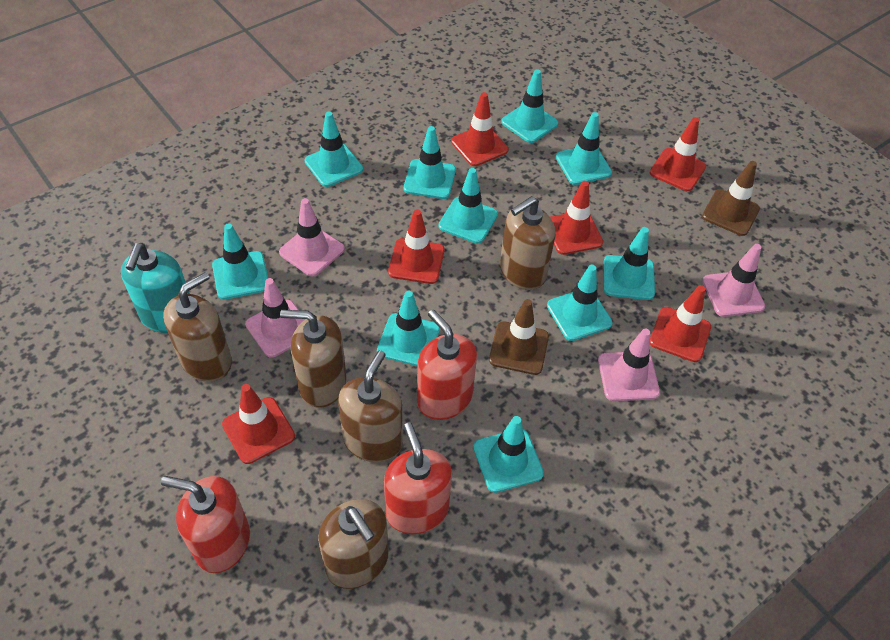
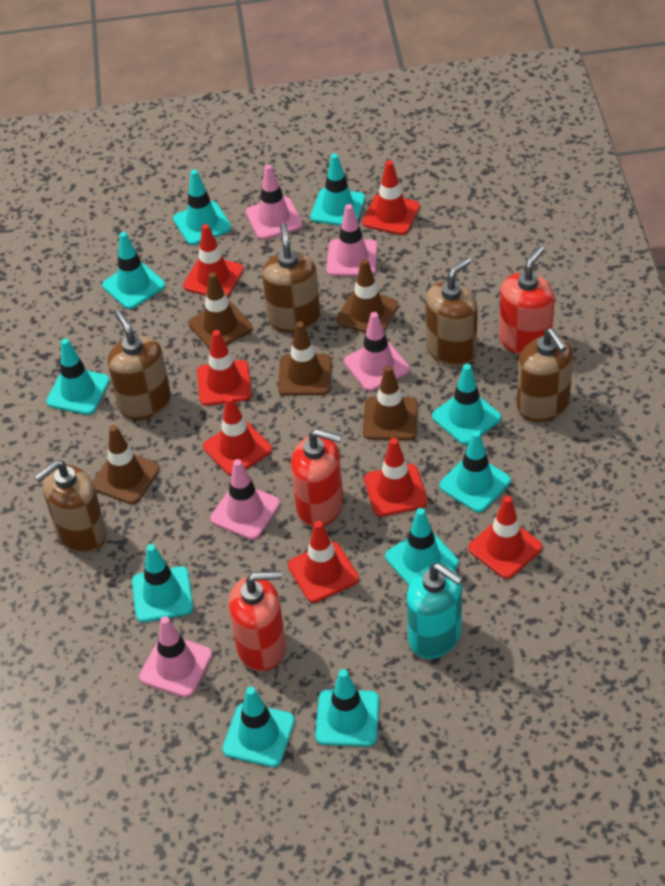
brown traffic cone: [489,299,549,375] [702,161,760,236] = 2 -> [92,425,160,504] [188,272,252,349] [278,322,332,396] [337,259,398,333] [363,365,418,440] = 5
pink traffic cone: [245,278,305,358] [279,198,345,276] [598,329,660,401] [702,244,765,317] = 4 -> [139,616,212,697] [210,459,280,540] [246,164,303,240] [326,204,378,276] [344,312,410,391] = 5
red traffic cone: [222,384,295,464] [388,209,444,284] [451,92,509,166] [550,181,603,255] [650,117,706,191] [650,285,711,362] = 6 -> [183,224,244,298] [197,330,252,406] [203,395,272,476] [288,521,359,603] [362,160,420,235] [364,438,428,517] [468,496,543,579] = 7

